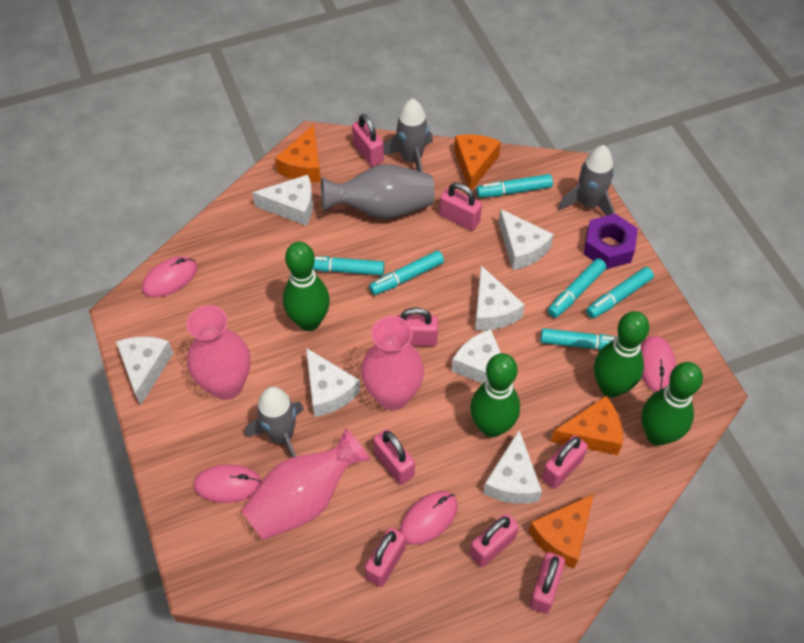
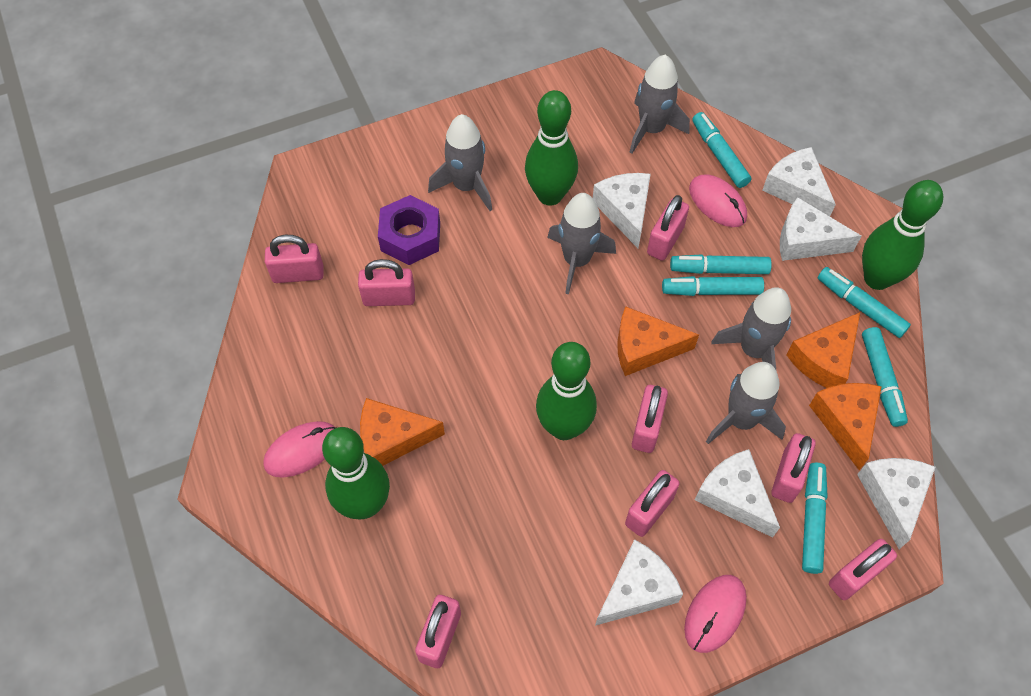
grey rocket: [245,386,304,457] [384,98,433,172] [558,145,615,216] = 3 -> [428,114,492,211] [547,193,616,294] [629,55,690,154] [706,362,786,444] [711,287,791,369] = 5
grey vase: [321,164,435,219] = 1 -> none = 0
pink mouse: [142,256,197,297] [194,464,262,503] [400,491,458,545] [641,336,676,392] = 4 -> [263,421,336,478] [684,575,747,653] [689,174,747,227] = 3
pink vase: [186,305,250,400] [241,428,370,540] [361,316,424,410] = 3 -> none = 0
white cheese: [116,337,173,405] [252,175,313,226] [306,348,360,417] [452,329,514,386] [475,266,525,331] [483,430,542,504] [499,209,554,270] = 7 -> [593,173,651,248] [595,539,683,626] [695,449,780,538] [762,147,836,216] [780,197,861,261] [857,458,935,549] = 6

